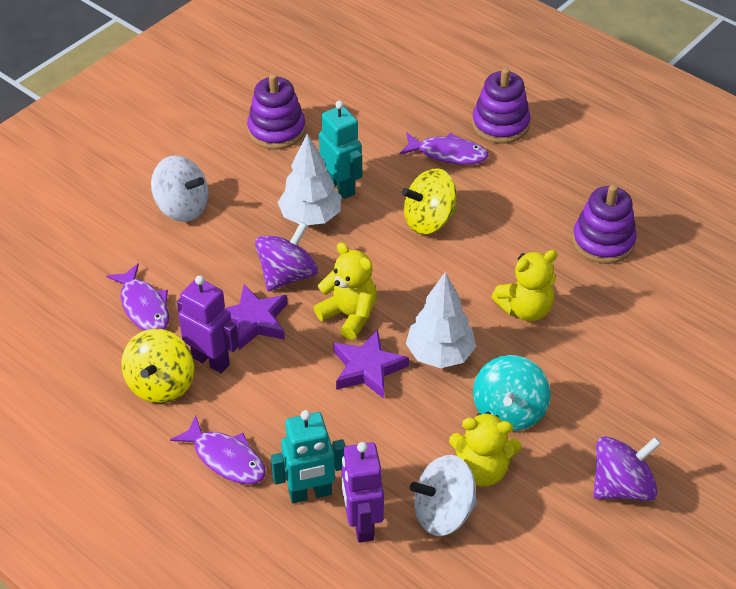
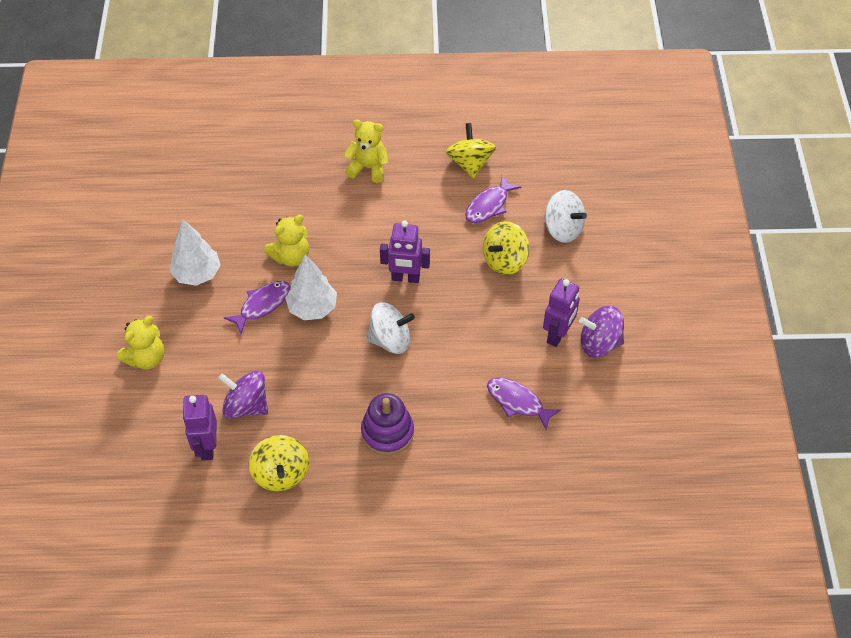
purple robot: [177,275,239,373] [341,442,384,543] = 2 -> [182,395,217,460] [380,221,430,283] [543,278,580,347] = 3
purple stacking toy: [247,74,306,149] [472,68,530,144] [572,184,637,264] = 3 -> [361,393,414,456] = 1
purple star: [224,285,287,350] [333,329,409,399] = 2 -> none = 0
turquoise robot: [271,410,346,503] [319,101,362,199] = 2 -> none = 0
turquoise spinning top: [473,355,551,431] = 1 -> none = 0
yellow spinning top: [121,329,194,404] [402,168,456,234] = 2 -> [249,435,309,491] [446,123,496,178] [483,221,530,275] = 3

